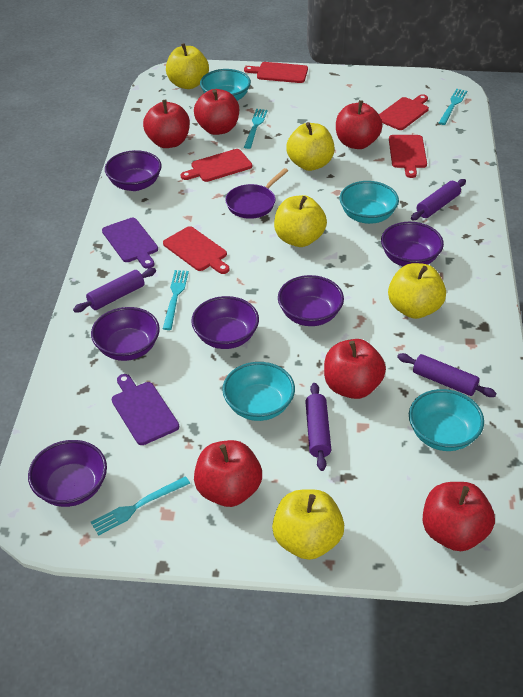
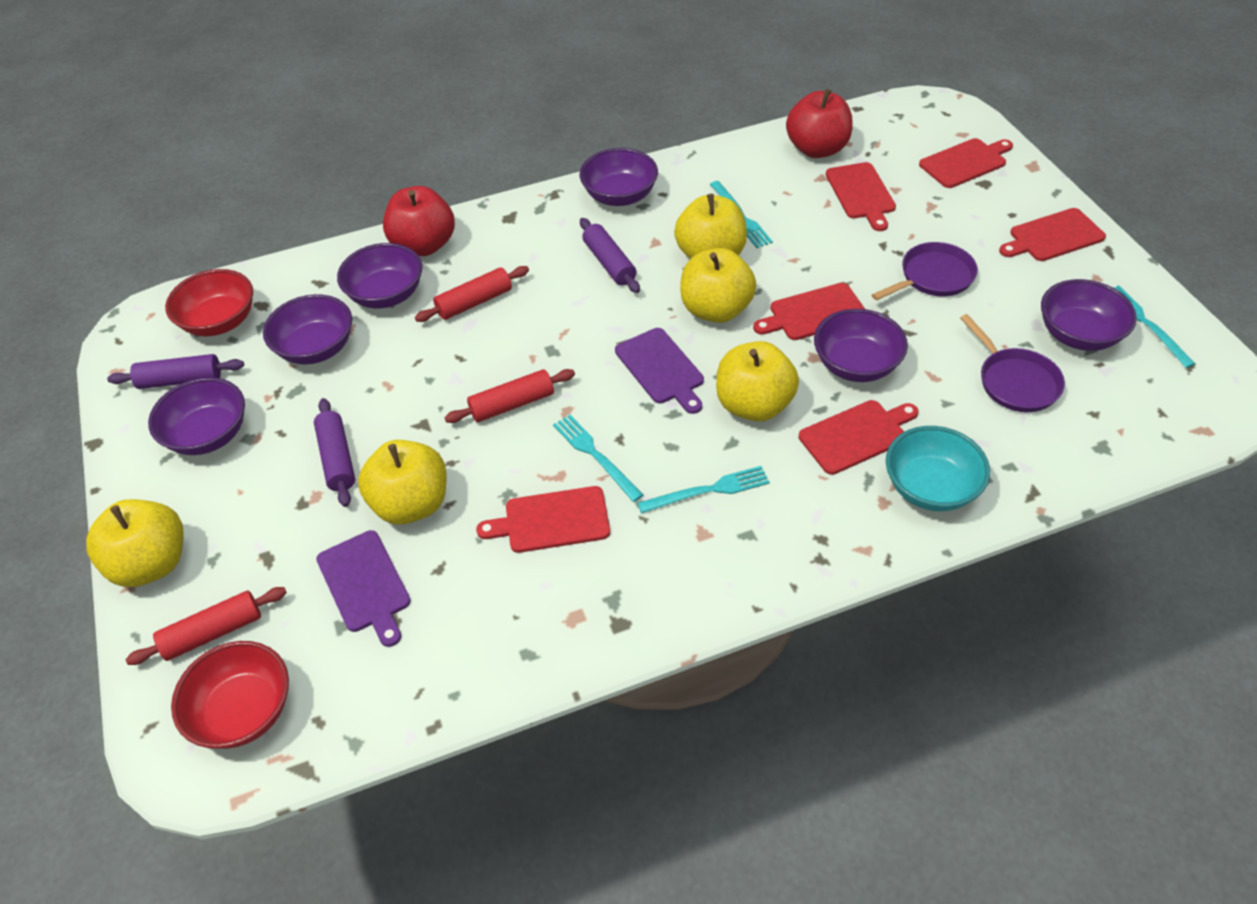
purple pan: [226,168,288,219] = 1 -> [872,242,978,300] [960,314,1065,412] = 2
purple rolling pin: [73,268,156,312] [305,383,331,471] [397,353,496,397] [411,179,466,220] = 4 -> [107,354,244,389] [314,398,355,507] [580,218,640,293] = 3
red apple: [143,100,190,148] [194,89,239,135] [194,440,262,507] [324,339,386,399] [336,100,383,149] [423,482,495,551] = 6 -> [383,186,455,256] [786,89,853,158] = 2
red bowl: none = 0 -> [165,269,253,336] [171,641,289,749] = 2
red cutting board: [163,226,230,274] [181,149,252,182] [244,62,308,83] [379,94,429,130] [389,135,427,178] = 5 -> [476,486,610,553] [753,283,865,340] [799,400,919,475] [826,162,896,231] [919,138,1013,188] [999,208,1106,261] = 6
red rolling pin: none = 0 -> [126,587,287,665] [415,266,529,322] [445,369,575,423] = 3
turquoise bowl: [200,69,251,101] [222,362,295,421] [340,181,399,224] [409,389,484,451] = 4 -> [886,426,990,511] = 1

